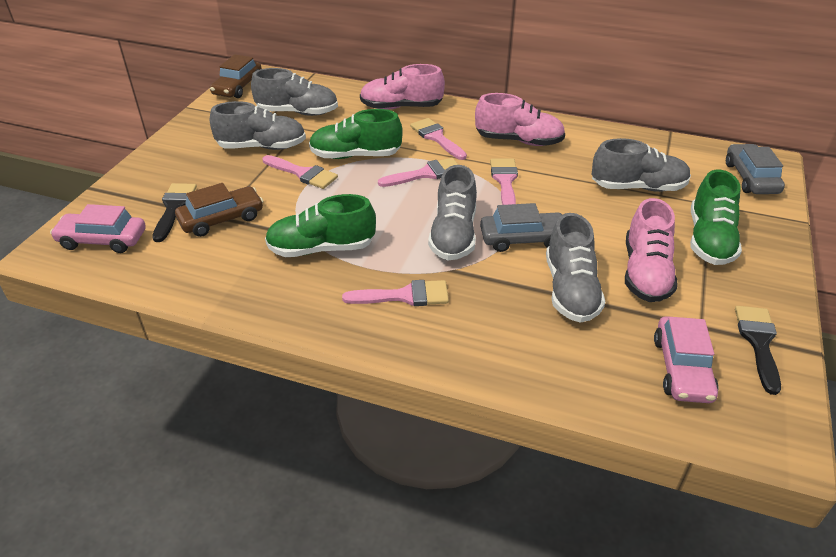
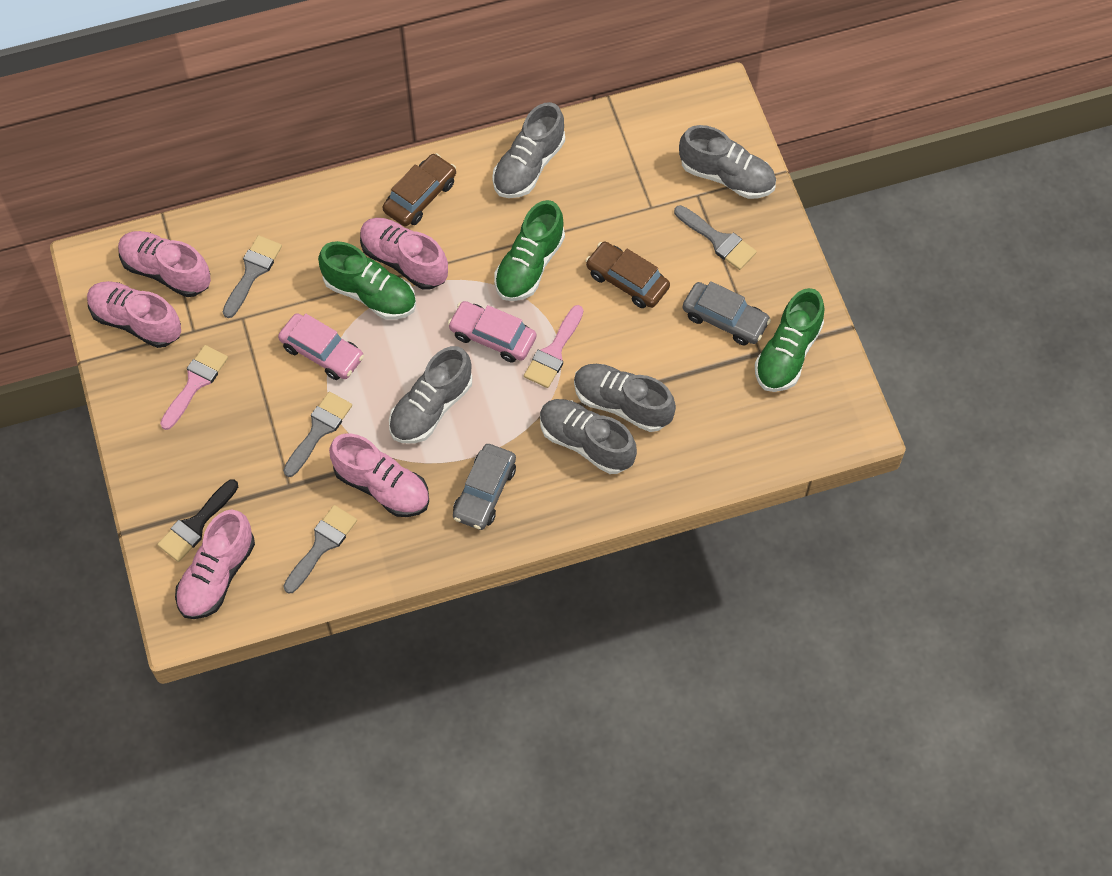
black brush: [152,183,197,242] [735,306,781,395] = 2 -> [157,479,238,562] = 1
grey brush: none = 0 -> [223,235,282,318] [283,392,352,477] [284,505,357,594] [674,205,757,270] = 4
pink brush: [262,155,338,189] [342,280,449,306] [378,158,458,187] [410,118,467,160] [490,159,518,205] = 5 -> [160,345,228,430] [524,305,583,388] = 2
pink shoe: [360,64,445,110] [475,93,565,146] [625,198,678,302] = 3 -> [87,281,181,348] [118,231,211,297] [175,509,255,619] [329,433,429,517] [360,218,448,290] = 5

